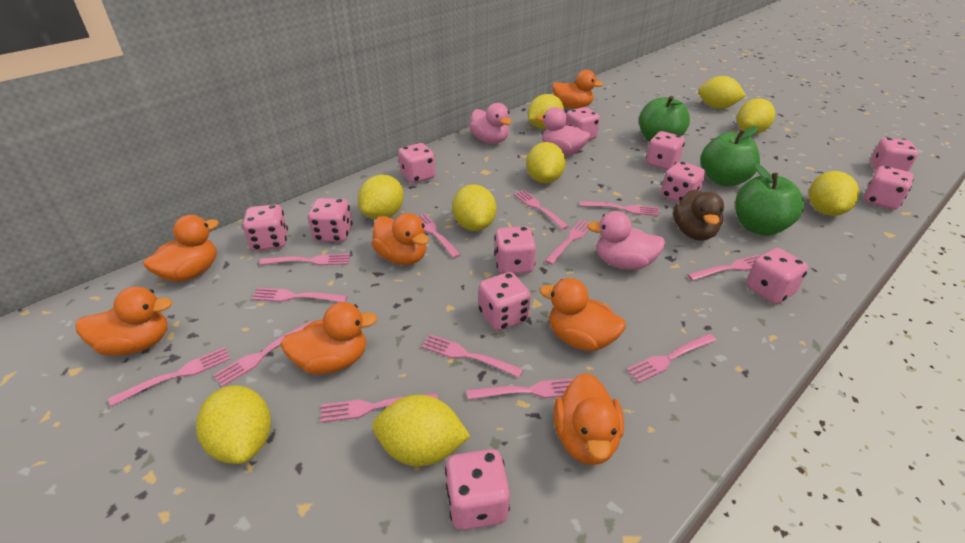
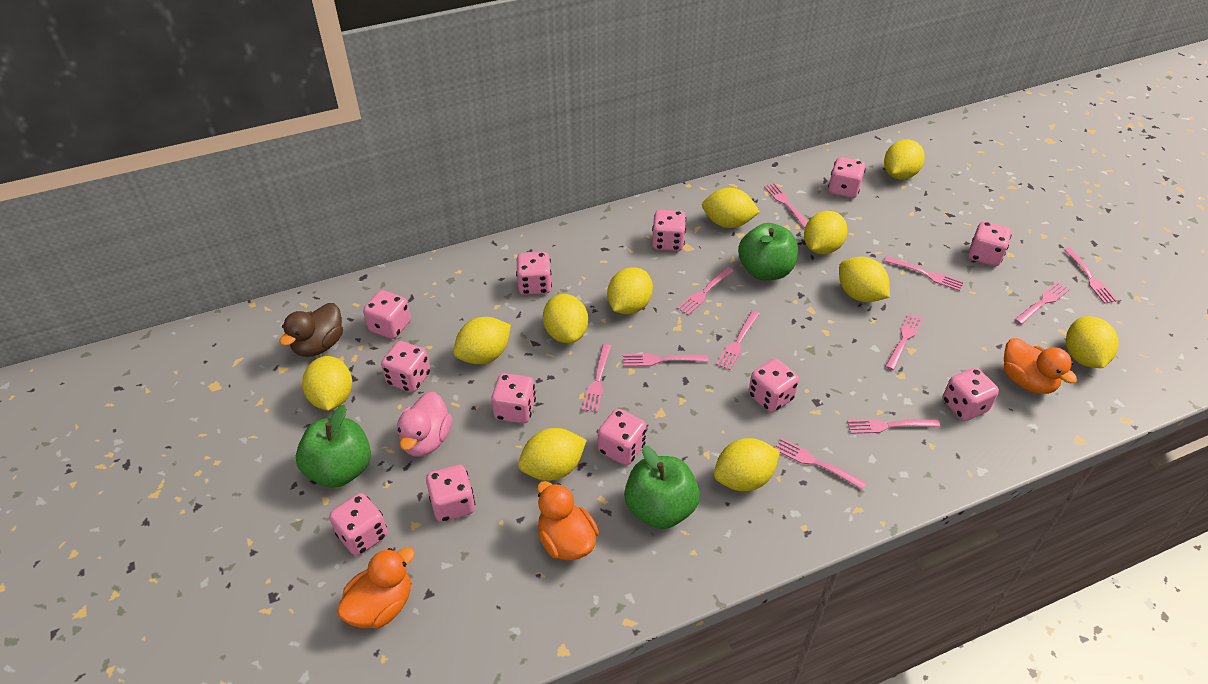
orange duck: [76,286,172,356] [143,215,219,282] [281,302,378,375] [371,213,429,265] [539,278,626,351] [552,70,604,109] [554,373,624,465] = 7 -> [337,547,415,629] [537,481,599,561] [1004,338,1077,394] = 3
pink duck: [469,103,512,144] [536,107,590,155] [587,211,666,270] = 3 -> [397,392,452,457] = 1
pink fork: [108,347,230,406] [213,321,312,387] [251,288,347,302] [259,254,350,266] [320,393,438,423] [418,213,461,258] [421,334,524,378] [467,378,575,400] [514,190,569,230] [545,219,590,265] [580,201,659,216] [626,333,717,383] [687,255,760,281] = 13 -> [582,344,611,412] [623,354,709,367] [677,267,734,315] [716,310,760,370] [764,183,808,228] [775,438,866,490] [847,419,940,434] [884,256,964,291] [885,313,923,370] [1014,282,1070,324] [1063,248,1117,304] = 11
yellow lemon: [196,385,271,464] [358,175,404,219] [372,395,470,466] [452,184,496,231] [526,142,566,183] [528,94,564,129] [698,76,746,109] [737,98,775,134] [809,171,859,216] = 9 -> [302,356,352,411] [453,317,511,364] [518,428,587,481] [543,294,588,343] [607,267,653,314] [702,188,760,228] [714,438,780,491] [804,211,847,254] [839,257,890,302] [884,139,925,180] [1066,316,1119,368] = 11

